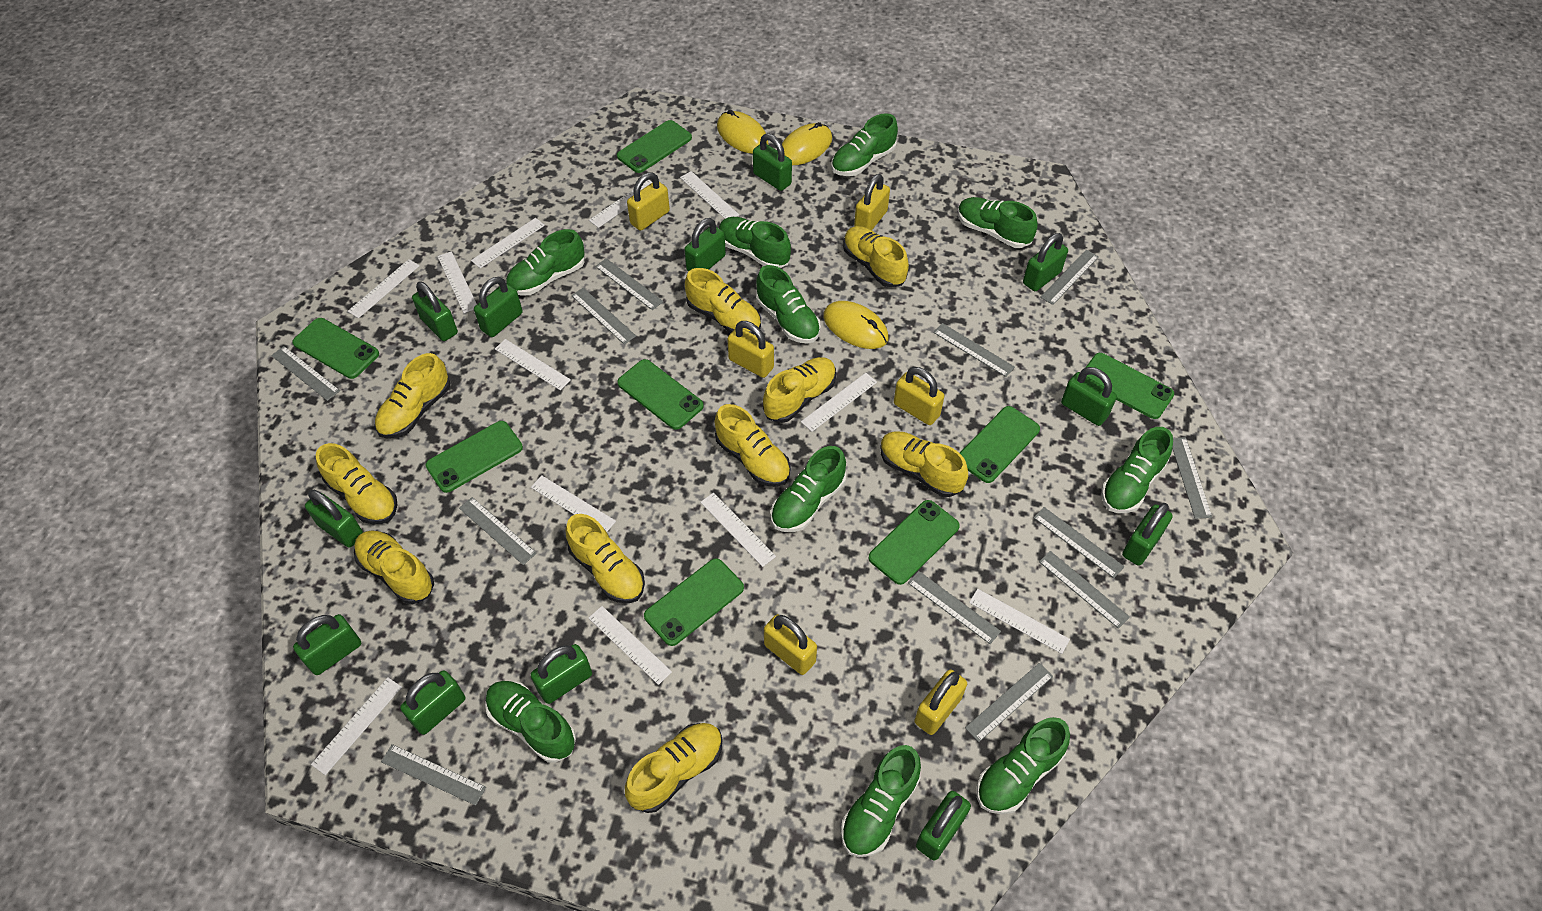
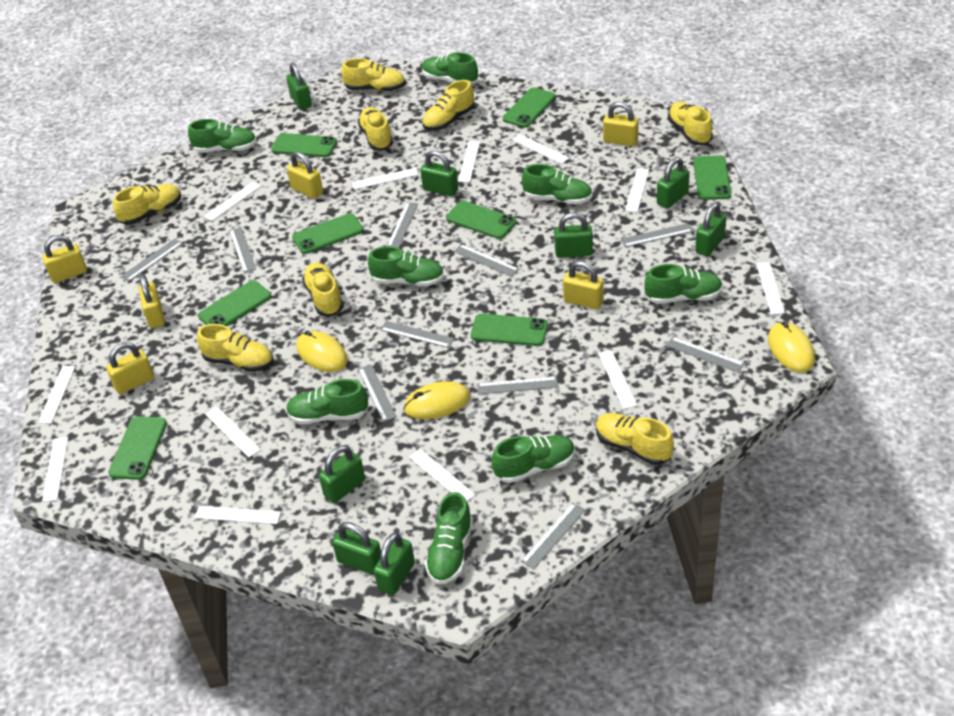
green padlock: [293,614,361,675] [305,490,363,548] [400,670,465,735] [412,281,458,341] [474,277,522,337] [531,644,592,704] [684,218,726,272] [753,133,792,191] [916,791,971,861] [1023,233,1068,291] [1061,367,1117,426] [1122,503,1173,566] = 12 -> [286,63,312,110] [319,445,365,503] [332,522,381,575] [374,532,415,596] [420,151,458,196] [554,212,593,258] [657,157,690,209] [695,203,727,256] = 8
green shoe: [485,681,576,763] [506,229,585,296] [719,217,791,268] [756,265,821,344] [771,446,846,532] [831,113,898,176] [841,745,921,857] [958,197,1038,248] [977,717,1070,814] [1101,427,1173,513] = 10 -> [188,119,257,152] [286,379,368,424] [368,246,444,286] [422,52,478,84] [425,492,473,585] [491,435,575,483] [522,164,592,205] [644,264,723,304] = 8
grey ruler: [271,346,340,401] [381,744,486,806] [459,497,537,565] [571,288,636,344] [595,258,663,310] [908,571,1001,644] [933,323,1015,377] [965,663,1053,742] [1034,507,1124,578] [1039,551,1130,629] [1040,250,1099,305] [1172,437,1212,519] = 12 -> [121,239,183,281] [229,227,256,273] [358,365,397,422] [380,321,454,348] [387,202,418,248] [454,244,519,277] [477,377,558,394] [521,503,586,569] [621,223,693,247] [666,337,745,373] = 10
yellow shoe: [316,443,398,524] [354,530,434,604] [375,353,450,438] [566,514,645,603] [625,723,723,813] [685,268,761,334] [715,404,791,487] [763,357,836,423] [843,226,909,287] [880,431,968,497] = 10 -> [113,184,181,225] [197,324,274,372] [302,262,343,316] [341,58,406,92] [358,107,393,150] [422,80,475,131] [596,413,674,465] [668,102,713,145] = 8

